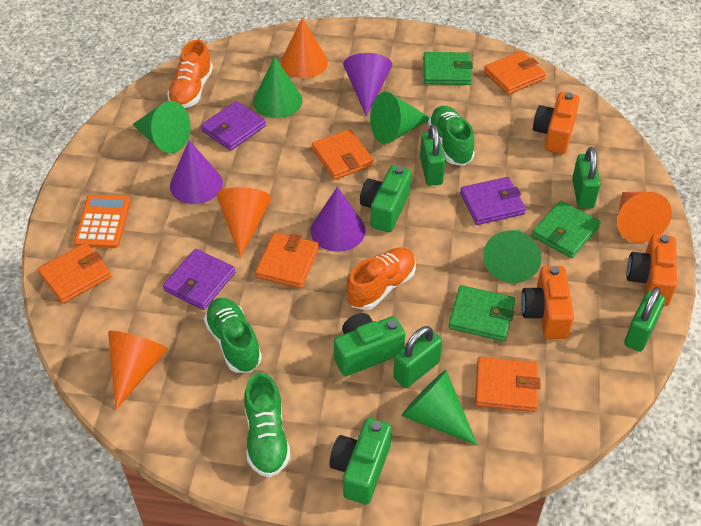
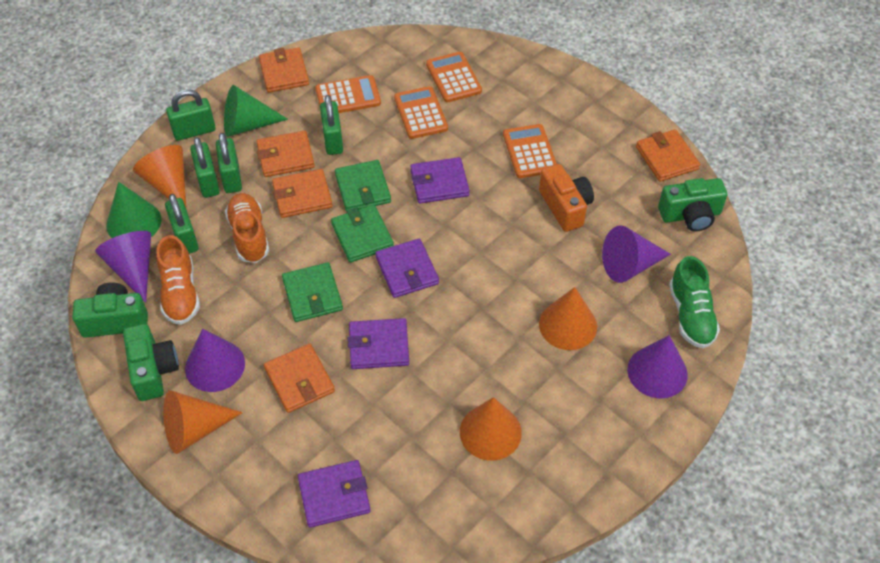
green cone: [132,101,191,153] [253,56,302,118] [370,92,430,144] [401,370,477,445] [483,230,541,283] = 5 -> [106,182,161,238] [224,85,288,137] = 2
green padlock: [393,326,442,388] [420,124,445,186] [572,147,601,209] [624,287,665,352] = 4 -> [165,194,198,254] [166,89,216,141] [190,137,220,198] [216,133,242,193] [320,95,343,155] = 5
green shoe: [204,298,262,373] [244,373,290,478] [428,106,475,166] = 3 -> [669,256,720,348] = 1
orange calculator: [74,195,131,248] = 1 -> [315,75,381,113] [394,86,448,139] [426,52,482,102] [503,124,557,178] = 4
orange camera: [521,266,574,339] [533,92,580,154] [627,234,677,306] = 3 -> [539,164,594,232] = 1
purple cone: [170,140,223,204] [311,187,366,252] [343,53,392,117] = 3 -> [95,231,151,303] [185,329,245,392] [602,225,671,283] [627,335,688,398] = 4
purple wallet: [163,249,235,310] [201,101,266,151] [460,177,526,225] = 3 -> [298,460,371,528] [348,318,409,369] [375,238,439,298] [410,157,470,204] = 4

